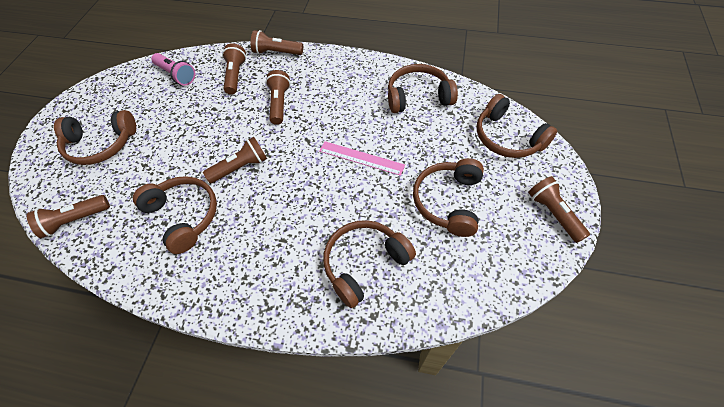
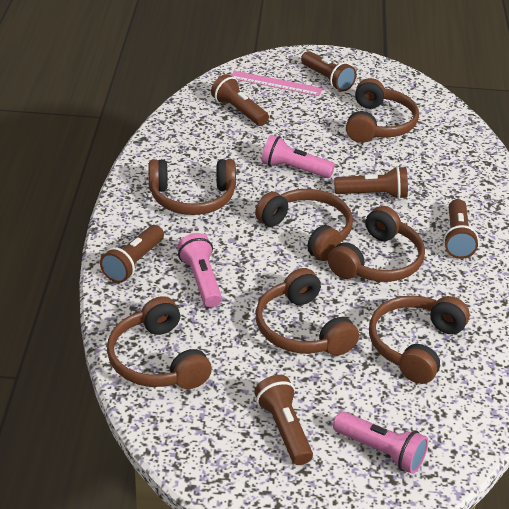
brown headphones: [54,110,136,165] [133,176,217,254] [323,220,416,308] [388,64,458,113] [413,158,484,237] [477,94,557,158] = 6 -> [107,296,212,389] [149,159,236,215] [255,189,353,261] [255,268,359,356] [328,206,425,282] [346,78,419,143] [369,295,470,384] = 7
pink flashlight: [151,53,195,86] = 1 -> [177,233,222,307] [261,135,335,178] [333,411,428,474] = 3

